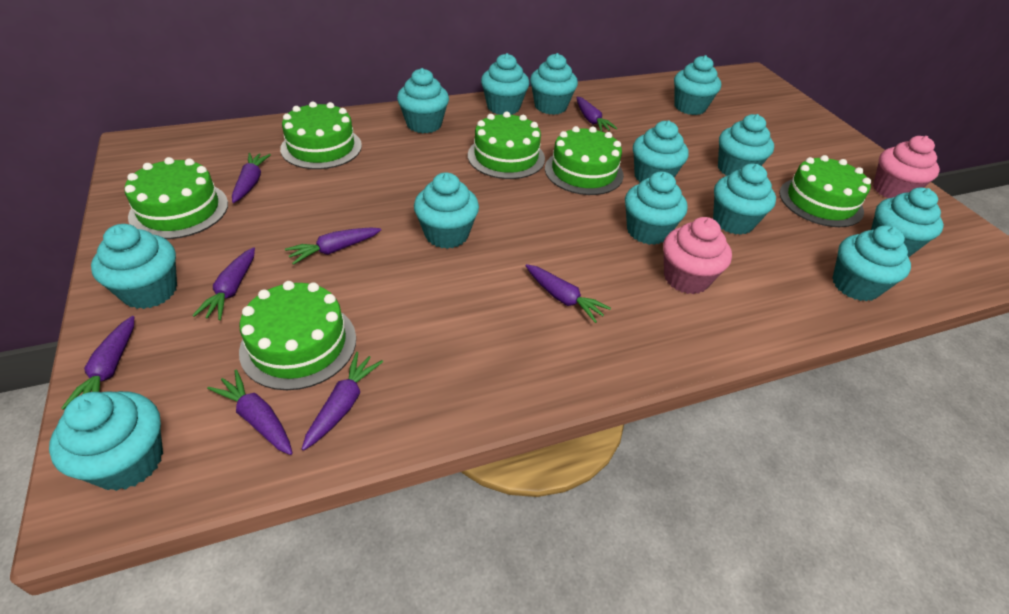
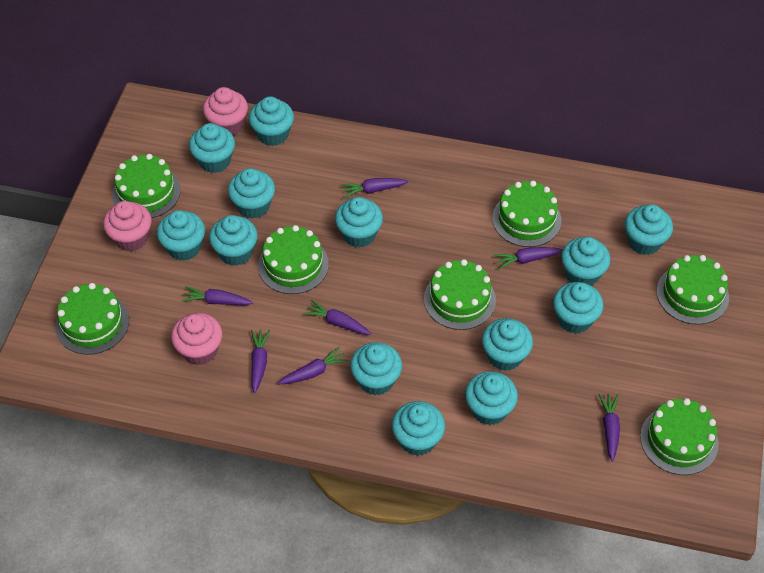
green cake: [124,157,228,239] [239,281,356,390] [280,101,362,169] [468,112,545,179] [545,126,624,195] [779,155,871,227] = 6 -> [55,283,129,355] [112,154,181,218] [258,225,329,294] [424,259,496,330] [492,181,561,247] [640,398,719,475] [657,255,729,325] = 7
pink cupcake: [663,217,732,294] [873,136,940,198] = 2 -> [103,201,152,252] [171,313,222,365] [203,87,248,135] = 3
purple carrot: [61,316,134,410] [192,247,255,320] [207,370,293,455] [232,153,271,203] [285,227,381,265] [302,352,383,451] [525,264,611,323] [576,97,617,132] = 8 -> [181,286,253,306] [251,330,270,393] [278,347,349,384] [303,300,371,335] [341,178,408,198] [494,247,563,269] [598,393,620,462] = 7

